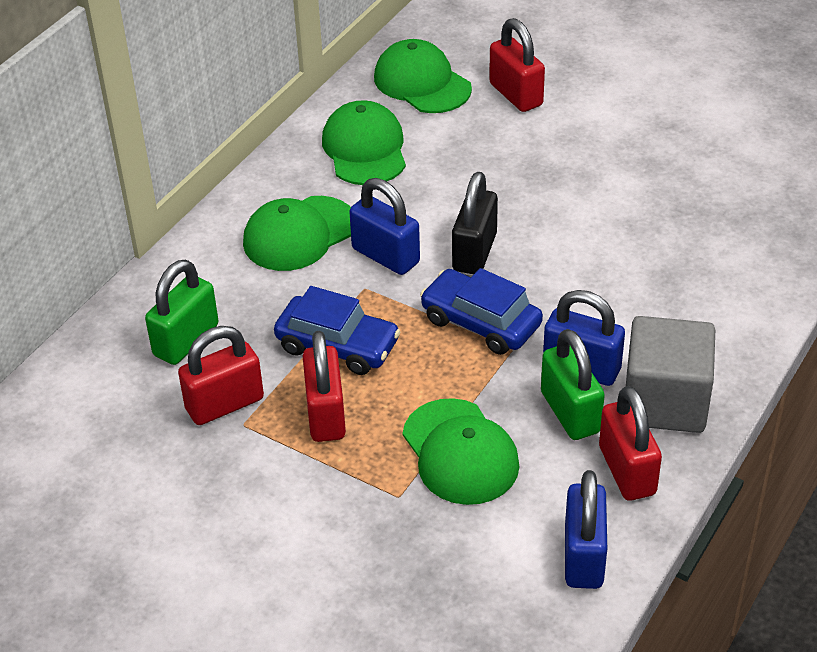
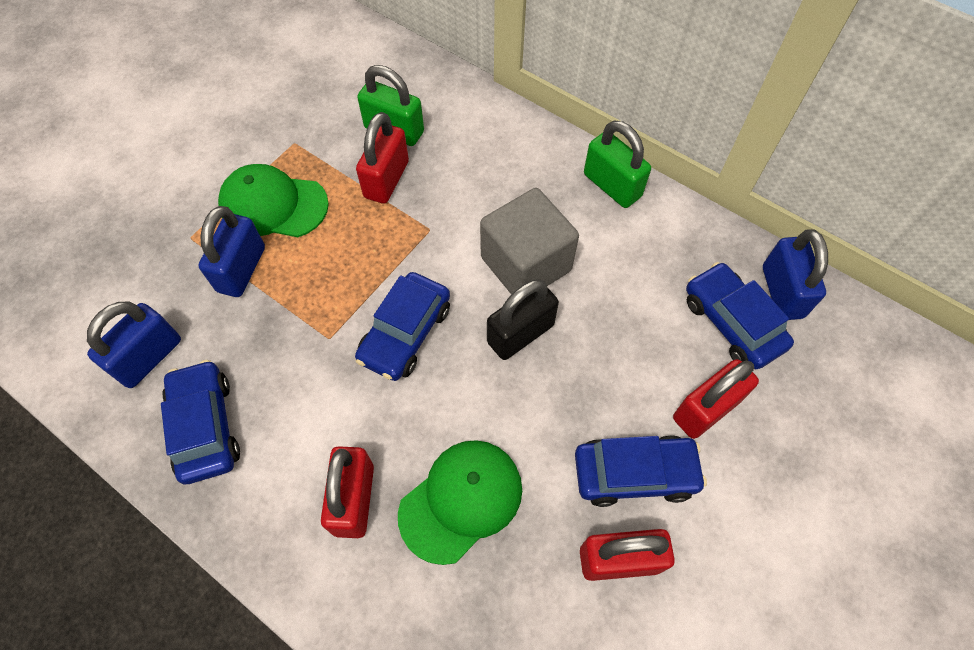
blue car: [274,286,401,375] [420,268,543,355] = 2 -> [161,360,240,484] [355,272,450,381] [575,435,707,507] [686,262,794,369] = 4
green cap: [243,196,351,271] [322,100,406,185] [374,39,472,113] [403,398,520,505] = 4 -> [218,164,329,237] [398,440,522,565] = 2

